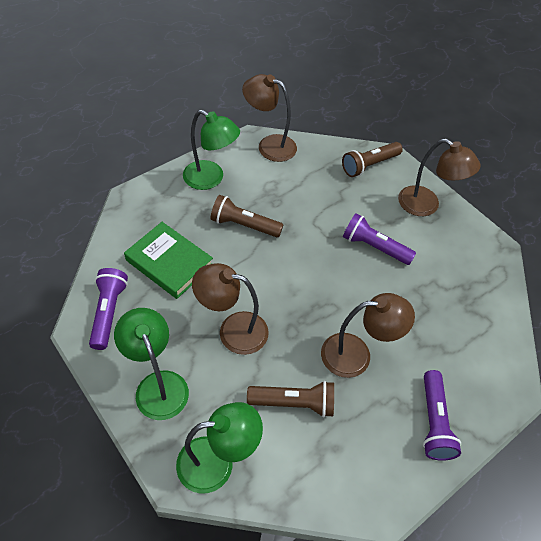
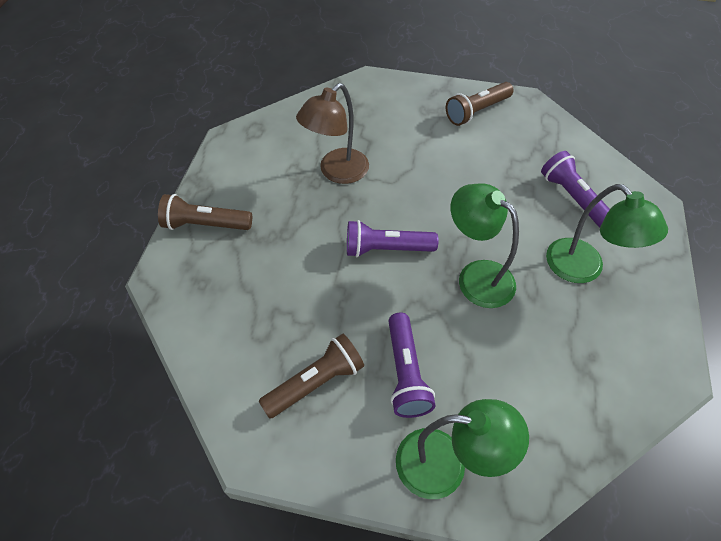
brown lamp: [192,263,269,355] [242,74,297,162] [321,293,415,378] [398,139,481,216] = 4 -> [296,83,369,184] = 1
green book: [124,222,213,299] = 1 -> none = 0

